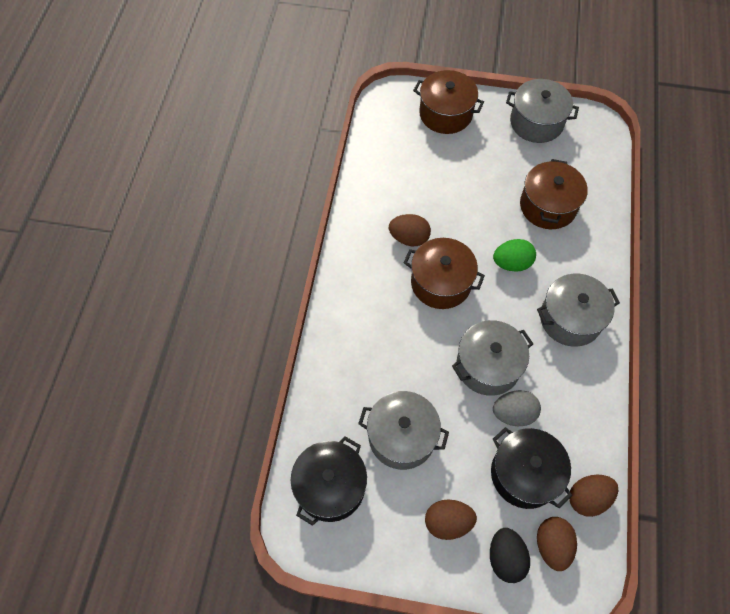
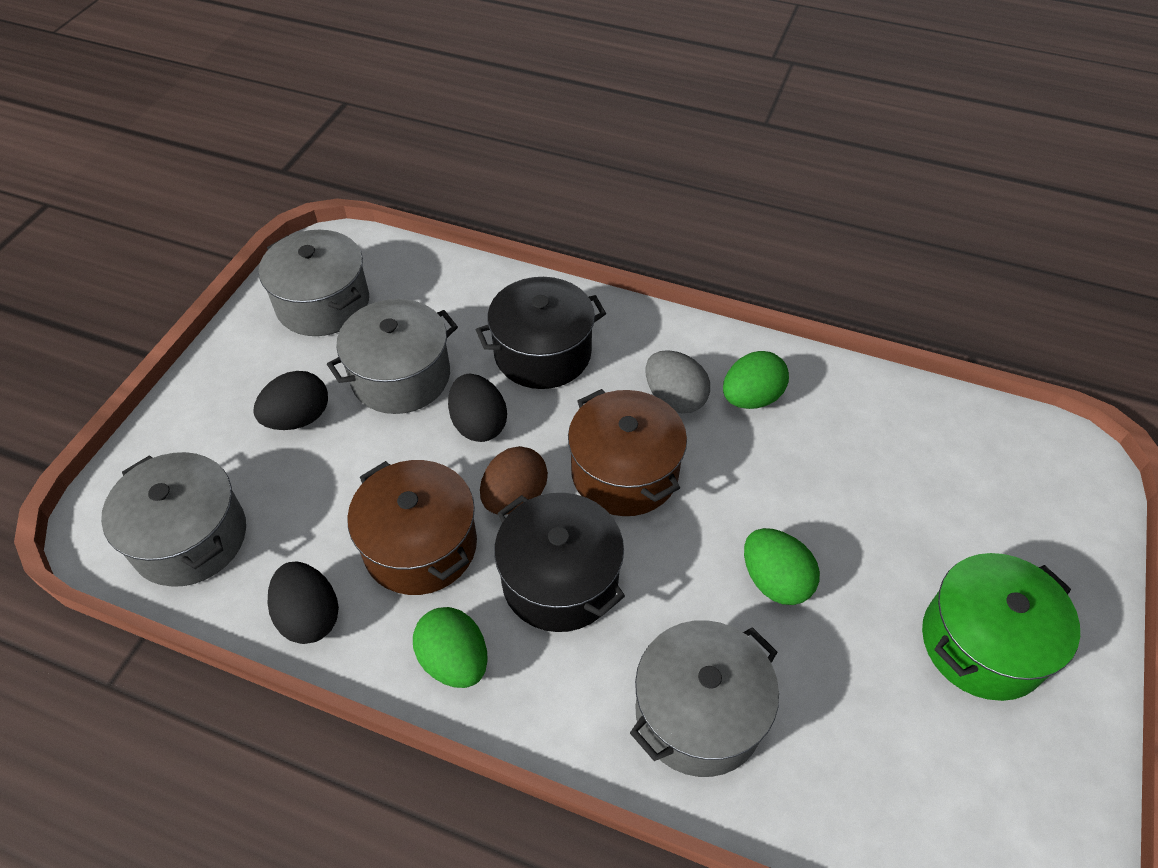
black egg: [490,528,530,583] = 1 -> [253,371,328,430] [267,561,339,644] [448,374,507,442] = 3
brown egg: [389,214,431,246] [425,499,477,540] [537,517,577,571] [569,475,618,517] = 4 -> [480,446,548,515] = 1
brown pot: [404,238,485,309] [413,70,484,134] [520,159,588,229] = 3 -> [347,460,477,595] [568,389,687,516] = 2
green egg: [493,239,536,272] = 1 -> [413,607,488,688] [723,351,789,409] [744,528,820,605] = 3
green pot: none = 0 -> [922,553,1080,701] = 1

